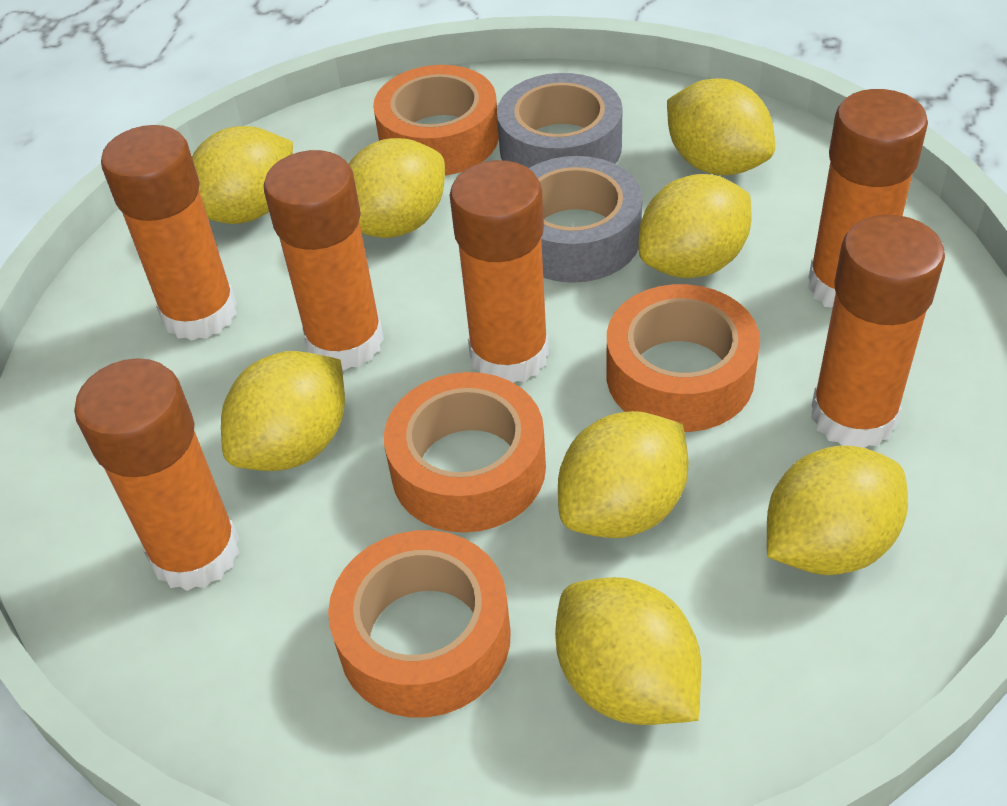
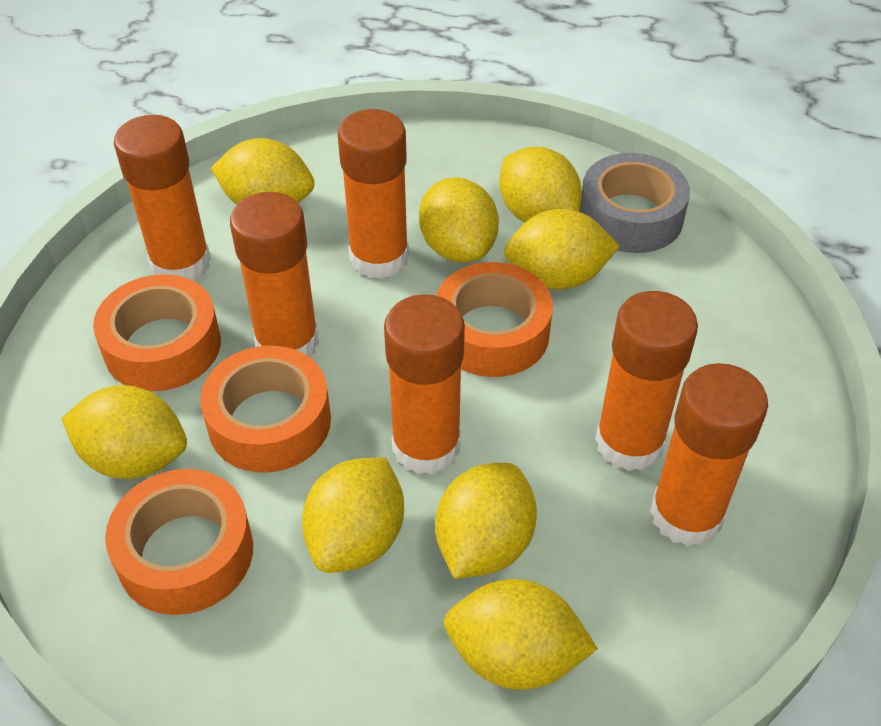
grey tape: [497,73,623,168] [529,156,642,283] = 2 -> [579,153,690,253] = 1

